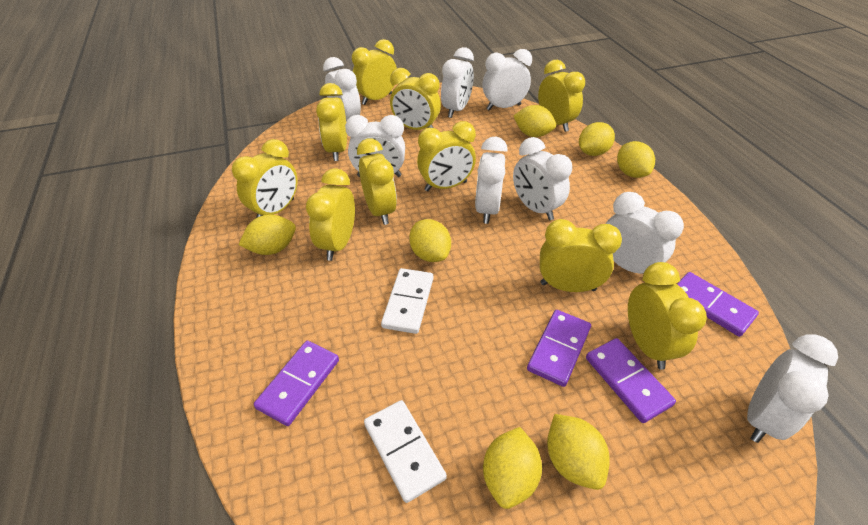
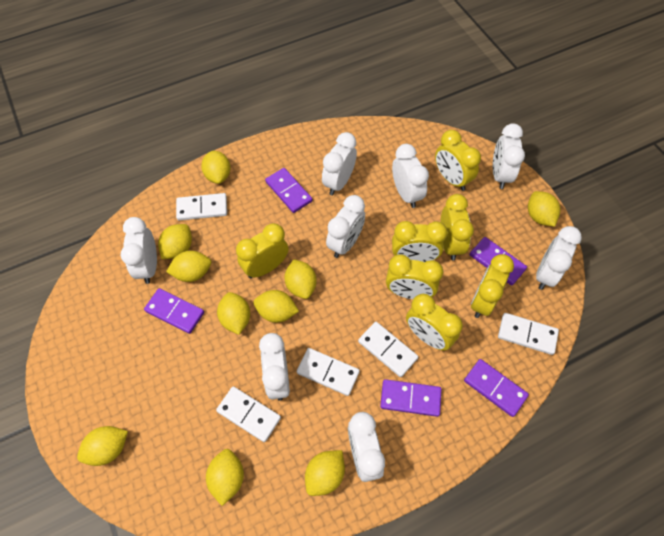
purple domino: [254,341,339,426] [527,310,591,387] [586,338,676,423] [677,272,759,337] = 4 -> [144,288,204,334] [265,168,312,213] [380,379,442,417] [464,359,529,417] [470,237,527,285] = 5
white domino: [364,400,447,503] [381,268,433,334] = 2 -> [176,193,227,221] [216,386,281,442] [297,348,360,396] [358,322,418,377] [498,313,559,355] = 5
yellow clock: [232,139,297,217] [306,168,355,261] [316,83,347,161] [352,39,397,105] [357,138,397,225] [390,68,441,130] [417,121,476,191] [538,60,585,132] [540,219,622,292] [628,262,707,370] = 10 -> [236,223,288,278] [386,254,443,299] [392,221,448,262] [406,294,463,350] [435,130,481,191] [440,194,474,261] [471,254,514,318] = 7
yellow lemon: [239,215,296,255] [409,219,451,262] [483,427,542,509] [513,105,556,137] [547,414,610,490] [579,122,615,156] [617,141,655,178] = 7 -> [77,426,128,466] [158,224,192,259] [166,251,211,282] [201,150,231,184] [206,449,244,506] [217,292,250,335] [254,290,299,323] [284,259,317,299] [305,450,345,496] [528,191,560,227] = 10

